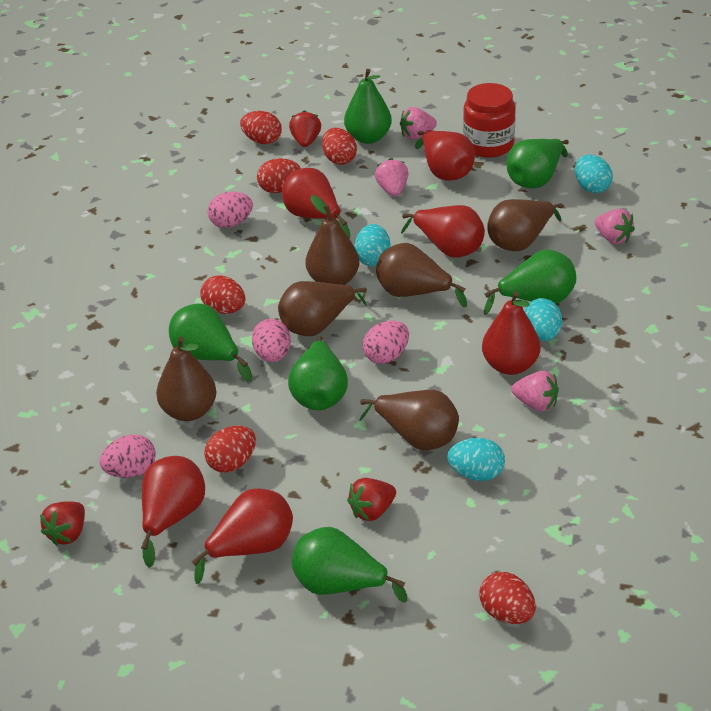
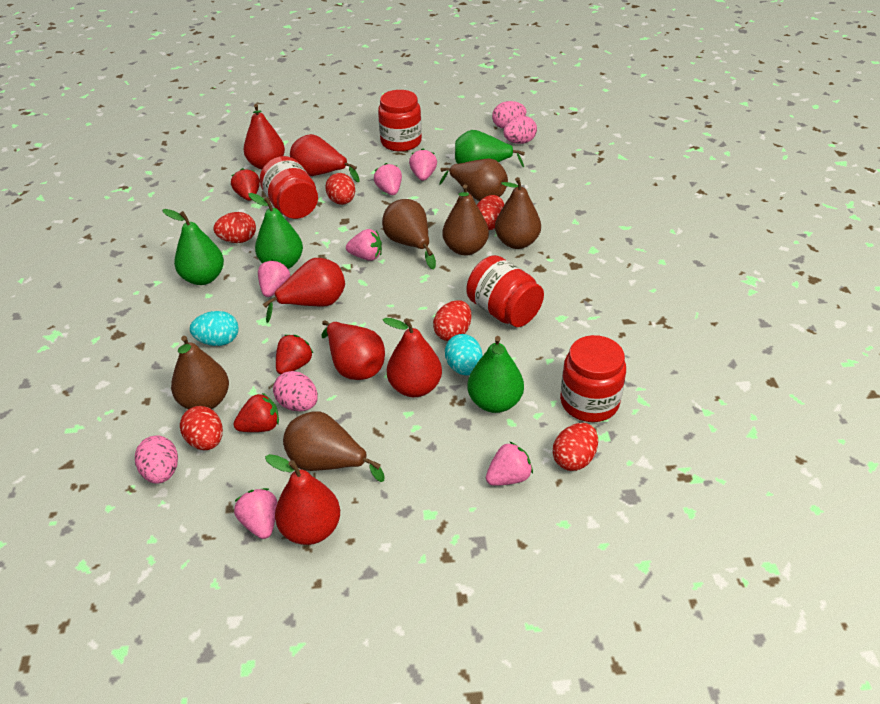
green pear: [169,304,252,382] [288,336,348,410] [292,527,407,603] [344,69,392,144] [484,249,576,315] [507,139,569,188] = 6 -> [162,209,224,285] [248,193,303,269] [455,130,525,167] [467,336,524,413] = 4
pink strawberry: [375,158,409,196] [400,107,437,140] [512,371,559,411] [595,209,635,244] = 4 -> [234,488,277,539] [258,259,290,297] [346,229,382,261] [374,163,402,195] [409,148,437,181] [486,442,533,486] = 6
red jar: [463,83,516,158] = 1 -> [260,156,318,219] [378,90,422,152] [467,255,544,327] [560,335,626,422] = 4
turquoise egg: [354,224,391,266] [447,438,505,481] [524,298,562,341] [575,155,613,193] = 4 -> [190,311,239,346] [445,334,482,376] = 2

